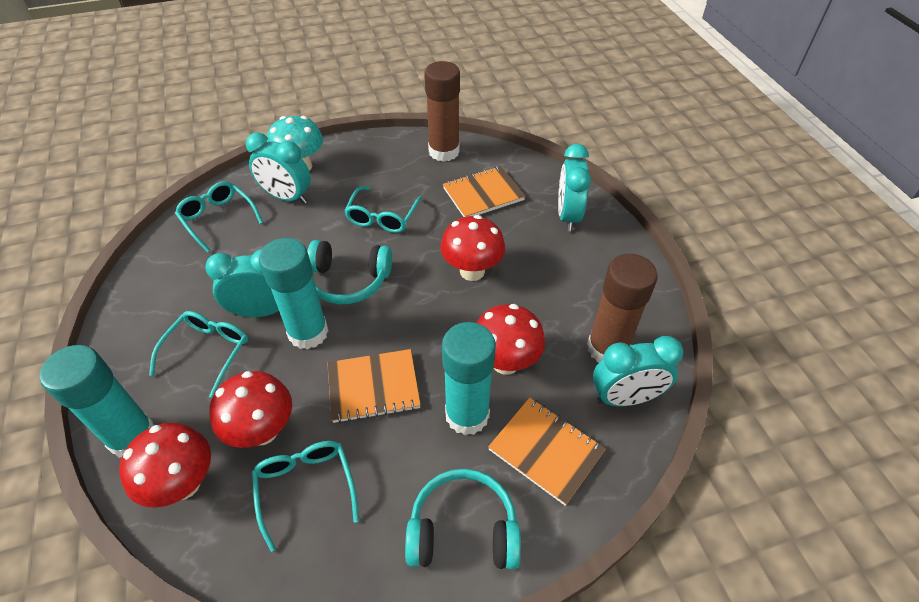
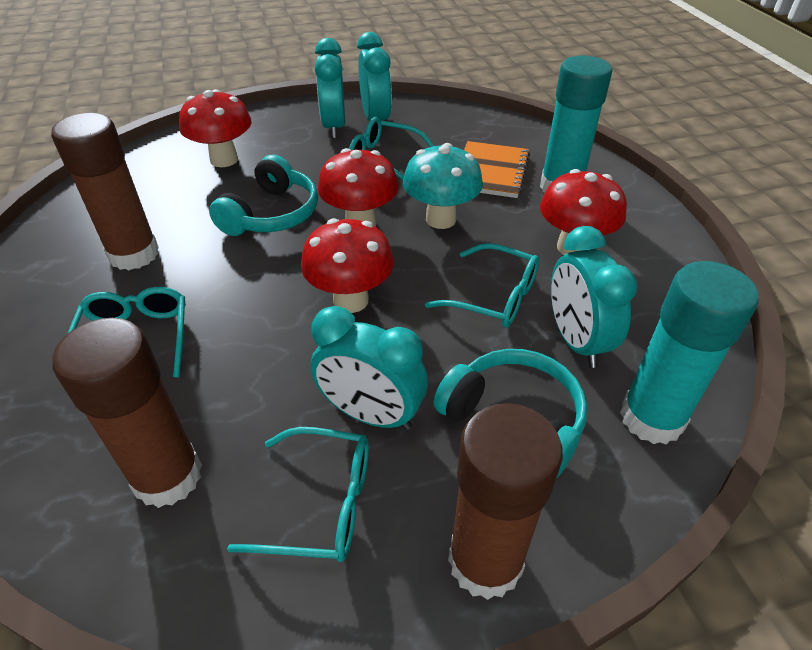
brown glue stick: [424,61,460,162] [587,254,658,362] = 2 -> [51,113,159,270] [52,318,202,508] [448,403,563,600] = 3
orange notebook: [327,349,421,423] [443,166,525,217] [488,397,606,506] = 3 -> [464,141,530,198] = 1
turquoise glue stick: [40,345,154,458] [259,238,328,350] [442,322,496,435] = 3 -> [540,56,612,192] [620,261,759,444] = 2

